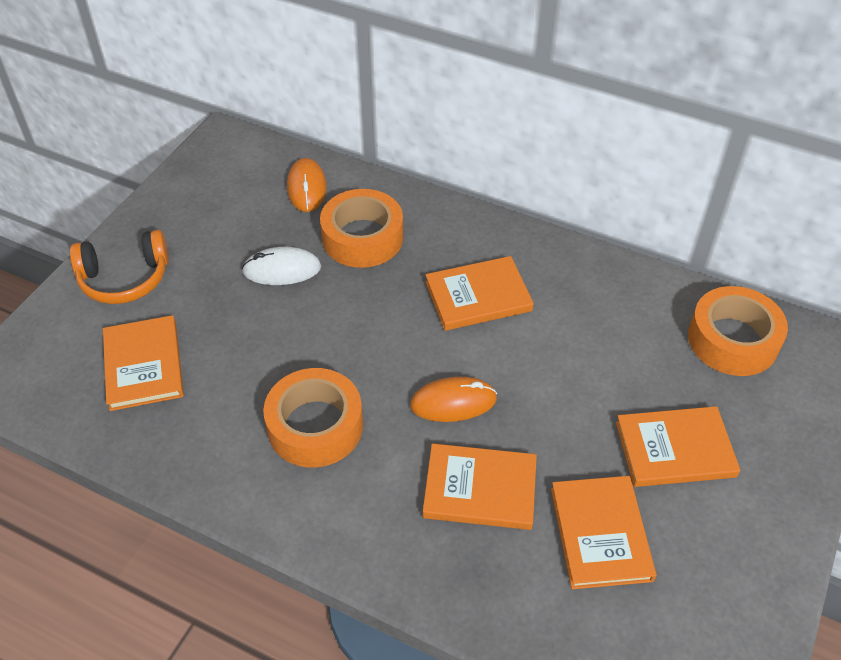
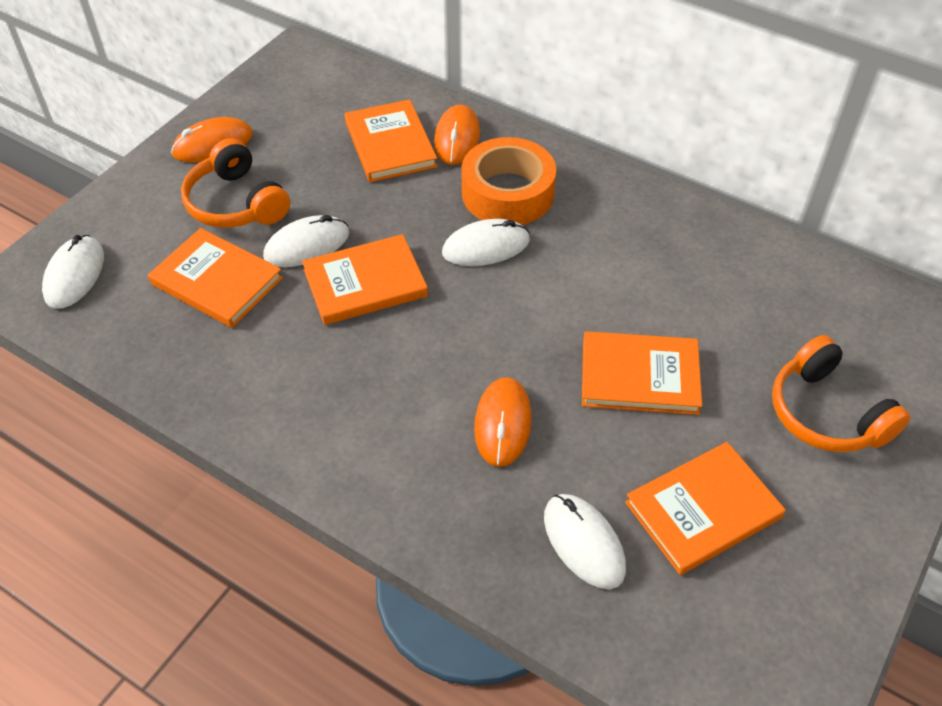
orange headphones: [70,230,169,304] = 1 -> [181,138,290,228] [772,335,911,452] = 2
orange mouse: [287,158,327,212] [410,377,497,422] = 2 -> [171,117,253,162] [434,105,480,165] [474,377,532,467] = 3
orange tape: [263,368,363,468] [320,189,403,268] [688,286,788,376] = 3 -> [462,137,556,225] = 1
white mouse: [242,247,321,285] = 1 -> [42,235,104,309] [263,215,350,267] [442,219,530,266] [544,494,626,589] = 4

